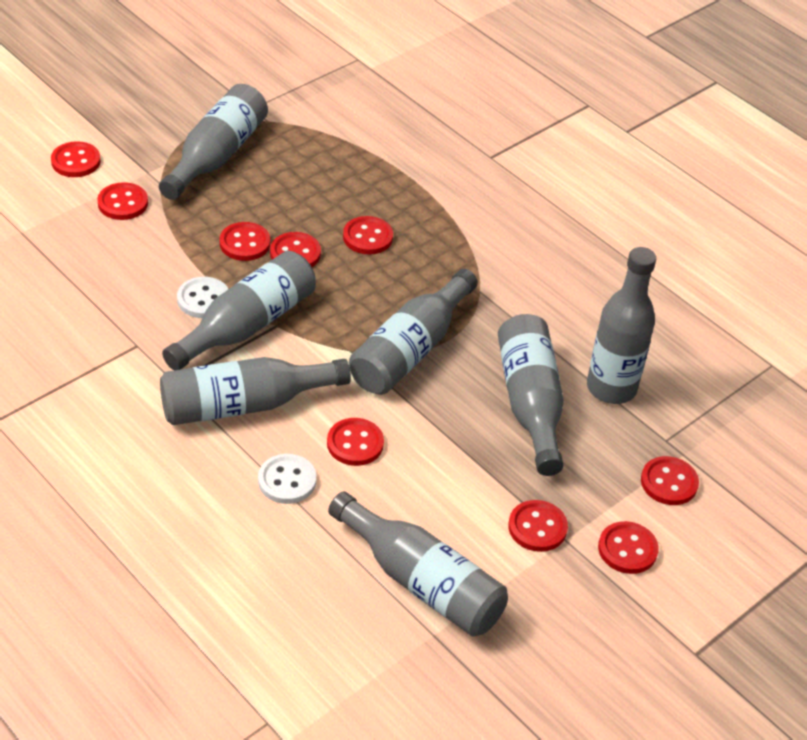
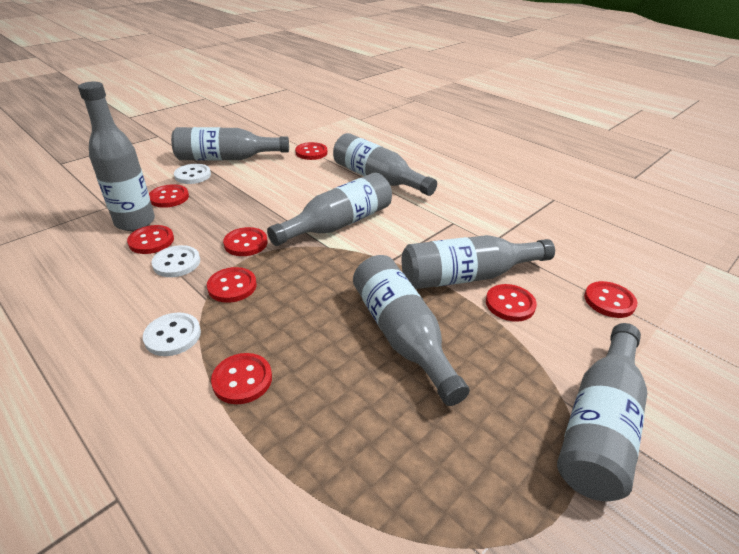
red button: [51,141,101,177] [97,182,148,220] [219,222,270,261] [270,232,321,267] [327,418,384,466] [343,216,393,255] [508,500,568,552] [598,521,659,574] [641,456,699,505] = 9 -> [127,225,174,254] [149,184,189,208] [207,267,257,303] [211,353,272,404] [223,227,268,256] [295,142,327,160] [486,284,537,322] [584,281,637,318] = 8
white button: [177,277,228,318] [258,454,316,504] = 2 -> [143,313,201,356] [151,245,200,277] [174,164,211,184] = 3

